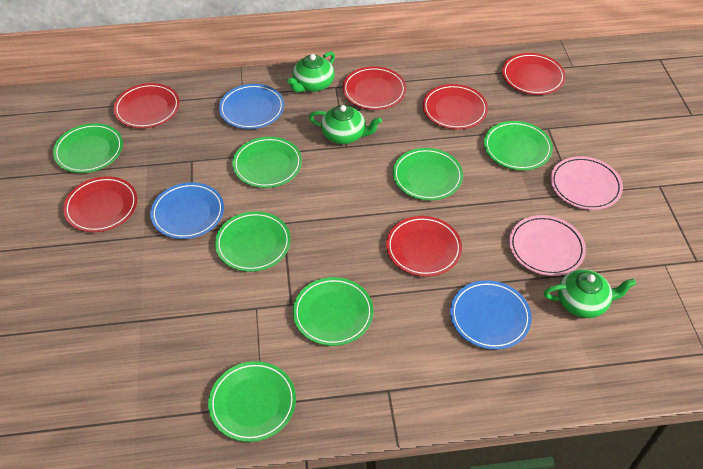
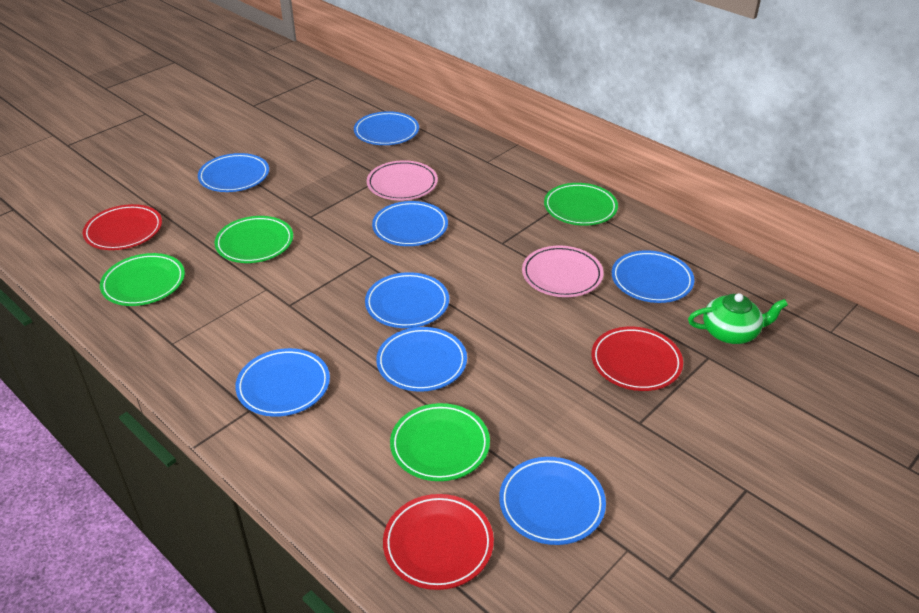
blue plate: [150,182,224,239] [219,84,284,129] [450,280,532,350] = 3 -> [198,153,269,192] [235,348,330,417] [354,111,419,145] [365,272,449,328] [372,201,448,246] [376,327,467,392] [499,457,606,545] [612,250,695,303] = 8
green plate: [53,123,123,173] [208,361,296,442] [215,211,291,272] [232,137,302,188] [293,277,373,346] [393,148,463,200] [484,121,553,170] = 7 -> [100,253,185,306] [214,216,293,263] [390,403,490,481] [544,183,618,226] = 4
green teapot: [287,52,335,92] [309,105,382,144] [543,269,636,318] = 3 -> [688,293,788,344] = 1
red plate: [63,176,137,232] [113,83,180,128] [343,66,406,110] [386,216,462,277] [423,84,488,129] [502,53,566,95] = 6 -> [83,204,162,250] [383,494,494,590] [591,326,683,391] = 3

